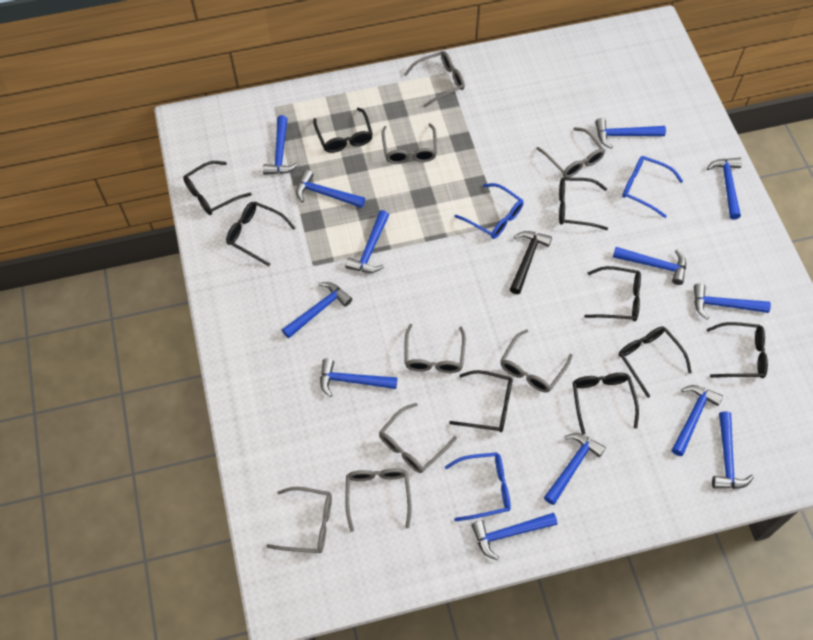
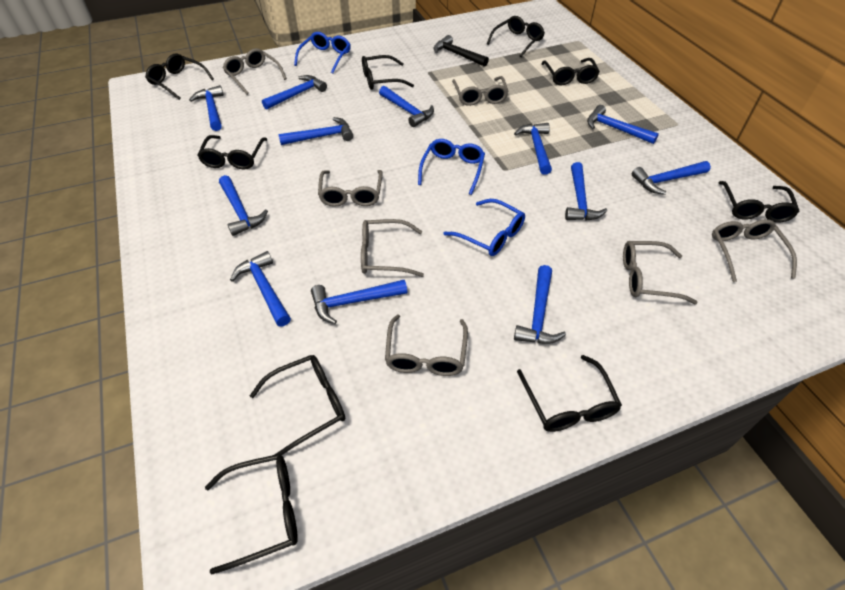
blue hammer: [263,115,298,175] [282,282,352,338] [296,170,365,208] [320,359,397,397] [345,210,389,273] [471,513,557,560] [544,433,606,505] [595,118,666,148] [613,247,686,285] [672,385,723,456] [694,283,771,319] [707,158,742,219] [712,411,754,489] = 13 -> [189,85,224,131] [219,175,268,236] [230,251,291,326] [262,75,327,110] [278,117,353,145] [311,280,407,324] [379,86,434,127] [514,123,552,175] [514,265,566,344] [565,162,607,221] [587,105,659,144] [632,161,711,195] = 12
grey glasses: [266,487,332,553] [345,468,411,532] [379,403,457,473] [382,123,437,164] [404,51,465,108] [405,324,466,373] [500,329,572,393] [536,127,605,178] = 8 -> [223,48,287,95] [318,170,383,207] [361,219,424,277] [385,315,468,376] [452,76,508,106] [623,241,698,304] [712,219,797,282] = 7

